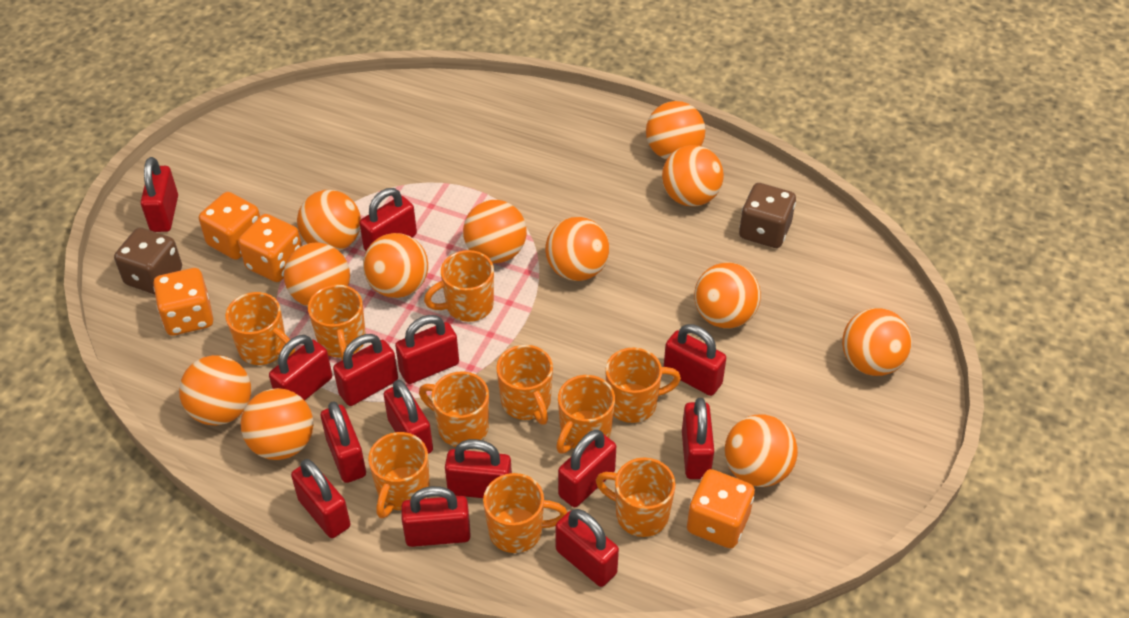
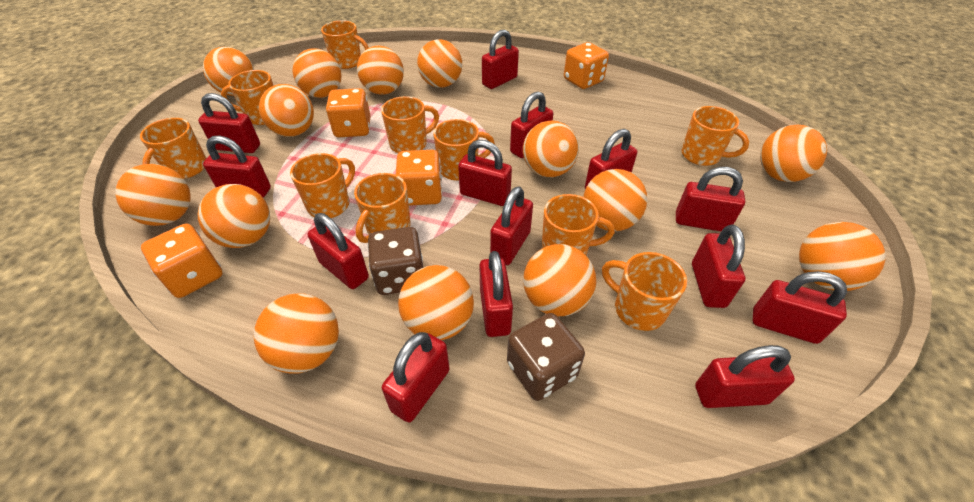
orange ball: [179,355,251,425] [241,388,313,460] [284,242,350,306] [297,190,361,251] [363,233,428,298] [463,200,527,263] [545,217,610,281] [646,101,705,160] [662,145,724,206] [694,263,761,329] [725,414,798,487] [842,308,912,376] = 12 -> [115,164,191,226] [198,184,270,248] [203,47,254,96] [254,293,339,374] [259,84,314,137] [292,48,341,98] [357,46,404,95] [398,265,474,340] [417,39,462,88] [523,120,579,177] [523,244,596,316] [584,169,647,231] [760,125,827,182] [799,222,886,291] = 14

